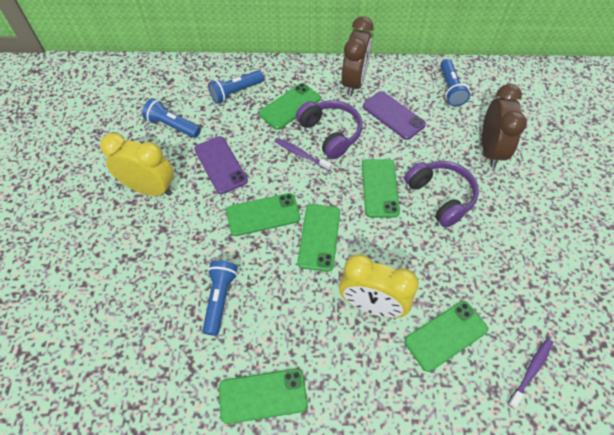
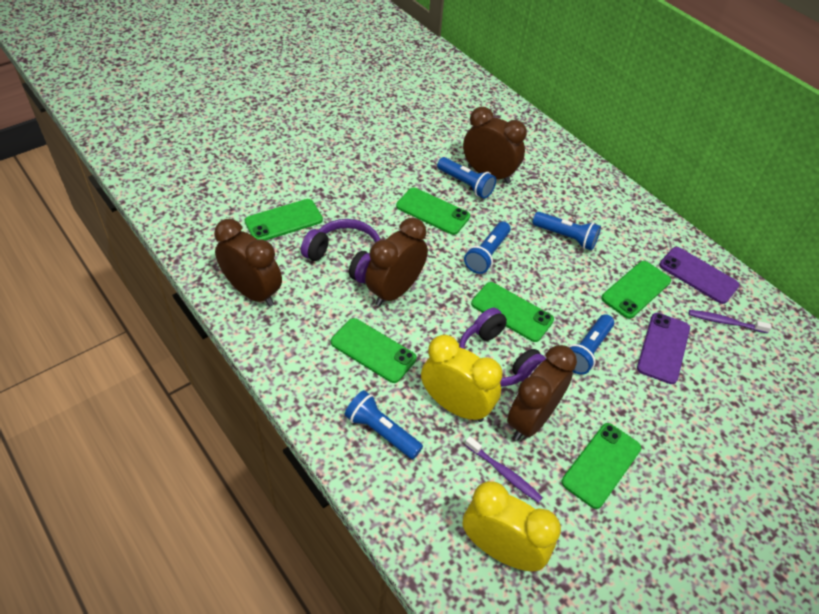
blue flashlight: [142,98,201,138] [202,260,238,336] [208,70,264,104] [440,59,470,106] = 4 -> [345,390,423,459] [437,157,496,199] [464,221,511,274] [532,212,601,251] [568,314,614,375] = 5
brown clock: [341,16,374,96] [482,84,527,168] = 2 -> [214,219,282,306] [365,218,428,306] [463,107,527,184] [507,345,577,441] = 4

